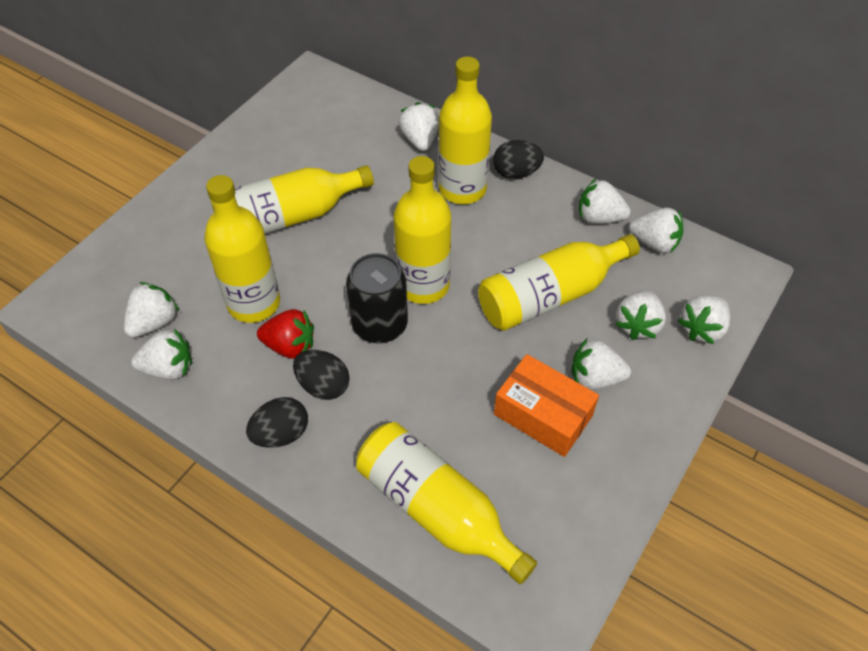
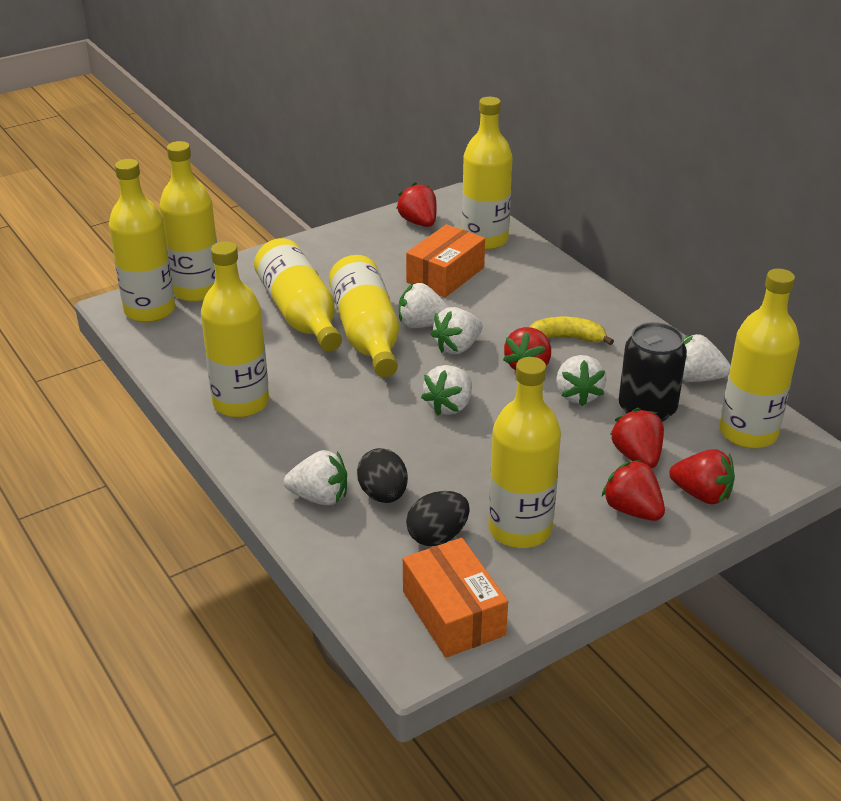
black egg: [246,397,308,448] [293,350,350,400] [493,140,544,179] = 3 -> [357,448,408,503] [406,491,470,546] = 2
orange box: [494,354,599,457] = 1 -> [403,538,508,658] [406,224,485,297] = 2
red strawberry: [257,309,314,359] = 1 -> [396,182,437,227] [503,327,551,371] [602,460,665,521] [610,408,664,468] [669,449,735,505] = 5
white strawberry: [124,282,179,338] [131,328,192,380] [399,102,439,151] [572,339,631,390] [579,179,631,224] [616,290,666,340] [629,208,683,253] [678,295,730,344] = 8 -> [284,450,347,506] [399,283,449,328] [421,365,472,416] [431,307,483,354] [556,355,606,407] [682,334,731,382] = 6
yellow banana: none = 0 -> [530,317,614,345] = 1
yellow bottle: [204,175,280,323] [211,165,374,234] [356,422,537,584] [394,156,451,304] [438,57,492,204] [478,234,640,331] = 6 -> [109,159,175,323] [159,141,217,302] [201,241,269,418] [254,238,342,352] [329,255,399,377] [462,97,513,250] [488,357,561,548] [719,269,800,449] = 8

